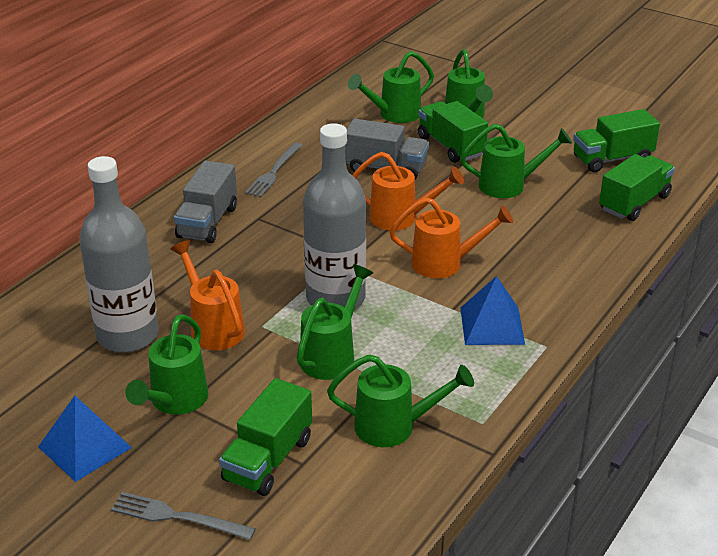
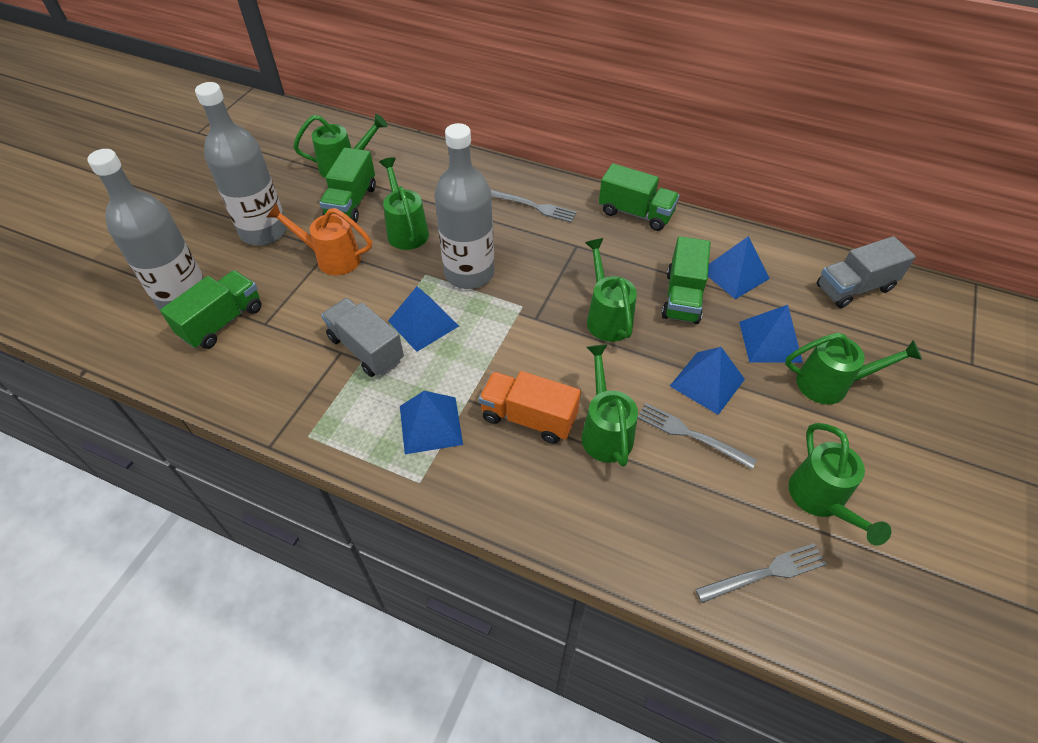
blue pyramid: [38,396,132,482] [460,276,525,345] = 2 -> [388,286,459,352] [400,391,463,454] [670,347,745,415] [708,236,770,299] [739,305,803,363] = 5
grey bottle: [79,156,159,352] [303,123,366,309] = 2 -> [87,149,204,310] [195,82,287,245] [434,123,494,289] = 3
grey fork: [111,492,256,540] [245,143,303,197] = 2 -> [491,190,577,222] [638,403,757,469] [695,543,827,603] = 3
orange truck: none = 0 -> [479,371,581,444] = 1
orange watering can: [170,240,245,350] [352,152,464,230] [389,197,513,278] = 3 -> [266,203,372,275] = 1

